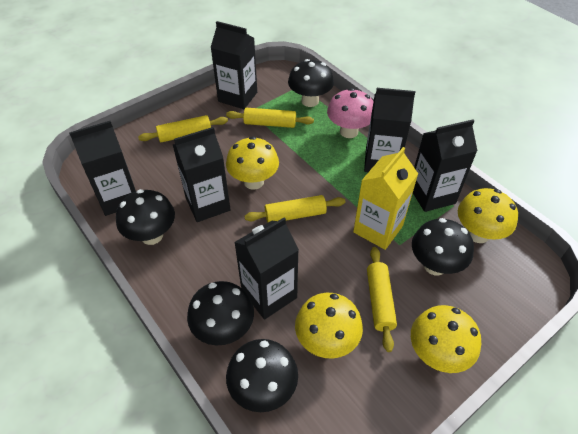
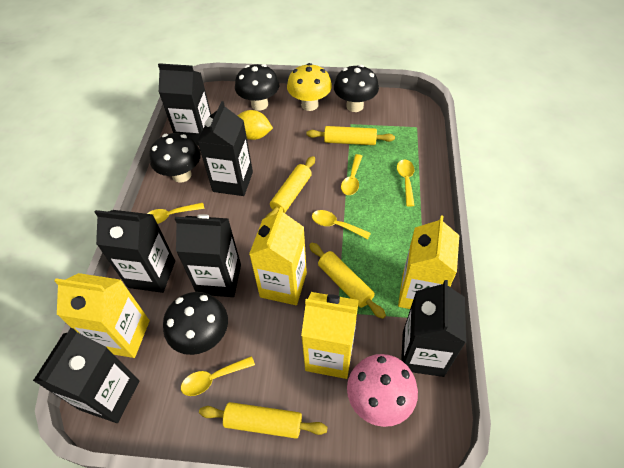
black mushroom: [116,189,175,245] [187,281,254,346] [226,339,298,412] [288,59,334,107] [412,218,474,275] = 5 -> [149,133,201,183] [163,292,228,355] [235,64,279,111] [334,65,379,112] = 4
yellow carton: [353,147,418,250] = 1 -> [54,273,150,358] [249,207,307,305] [301,292,359,379] [398,216,459,309] = 4
yellow lemon: none = 0 -> [238,110,273,140] = 1
yellow mushroom: [226,137,279,190] [295,293,363,358] [411,305,481,373] [458,188,518,243] = 4 -> [287,63,332,111] = 1
yellow spoon: none = 0 -> [147,203,205,224] [181,356,255,396] [312,210,371,239] [341,154,362,195] [397,159,415,207] = 5

